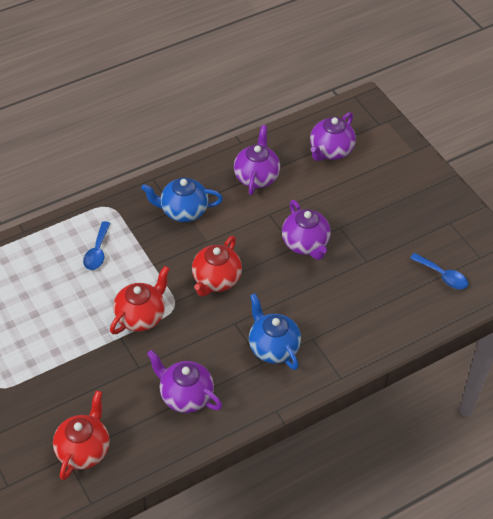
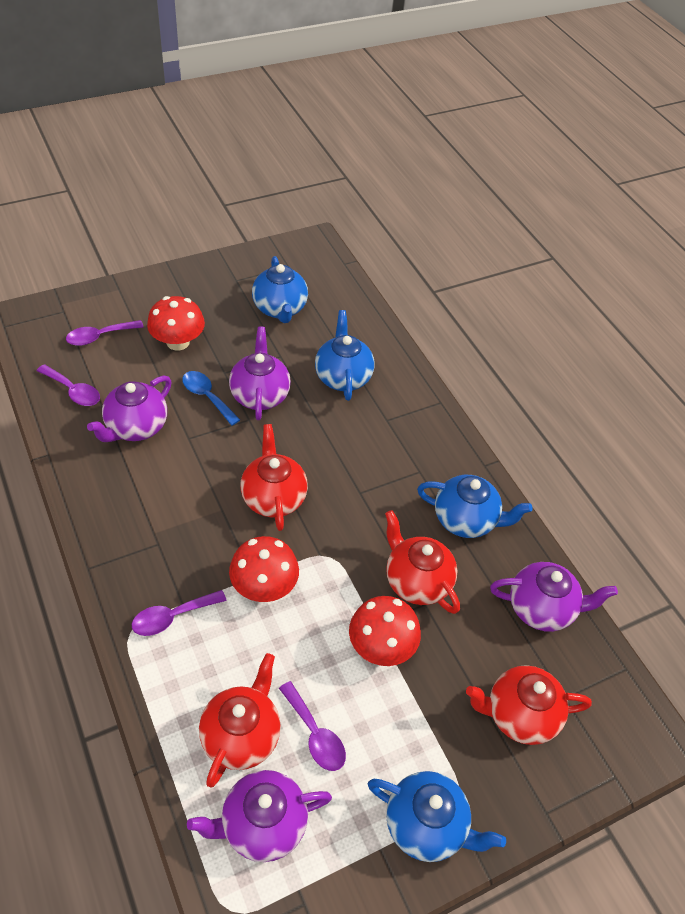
blue spoon: [83,221,111,270] [410,253,468,289] = 2 -> [182,371,240,426] = 1
blue teapot: [141,177,223,222] [249,293,301,370] = 2 -> [252,256,308,323] [315,310,374,401] [368,771,506,862] [417,475,533,538] = 4
purple spoon: none = 0 -> [37,364,100,406] [66,320,144,346] [131,590,227,636] [279,681,346,771] = 4
red mushroom: none = 0 -> [147,296,205,351] [229,536,299,602] [349,596,421,666] = 3
red teapot: [53,390,110,480] [110,266,170,334] [192,236,242,297] = 3 -> [199,653,281,787] [240,424,308,531] [385,510,460,614] [466,665,592,745] = 4

